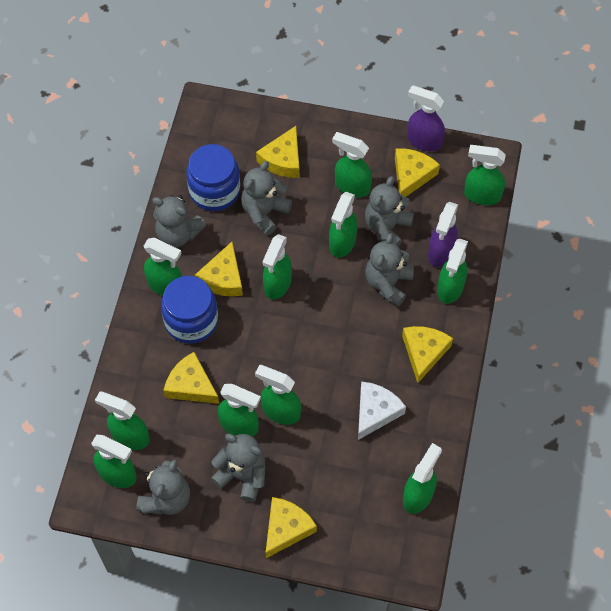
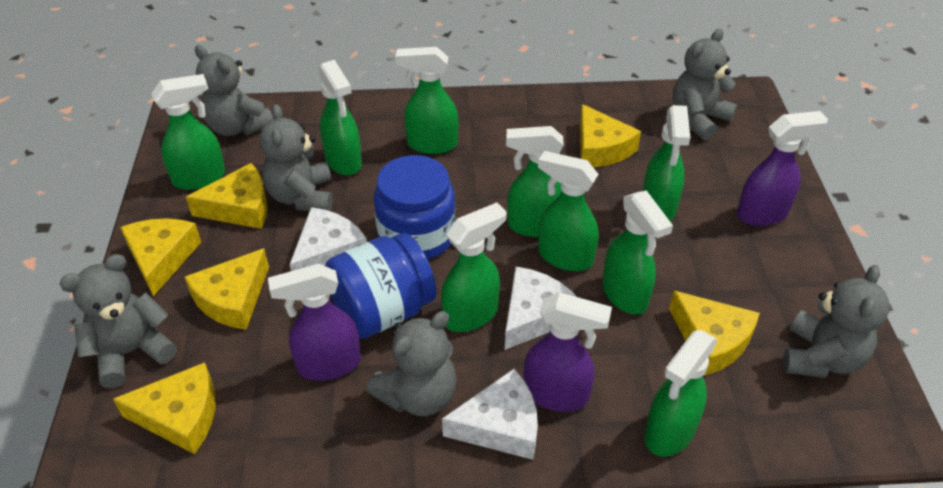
green spray bottle: [91,435,136,488] [95,391,149,450] [144,238,182,296] [218,384,261,437] [255,365,301,425] [262,234,292,299] [329,192,357,258] [332,132,372,197] [403,443,442,514] [437,238,468,304] [464,145,506,205] = 11 -> [151,74,225,190] [318,60,362,176] [395,47,458,154] [441,203,507,332] [506,126,564,237] [538,151,599,271] [602,191,673,315] [643,105,690,221] [644,330,718,457] = 9
purple spray bottle: [407,85,445,152] [428,202,458,267] = 2 -> [268,264,361,381] [524,292,612,412] [737,111,828,226] = 3
white cheese: [358,381,406,440] = 1 -> [290,207,367,271] [442,369,538,460] [505,267,577,350] = 3

